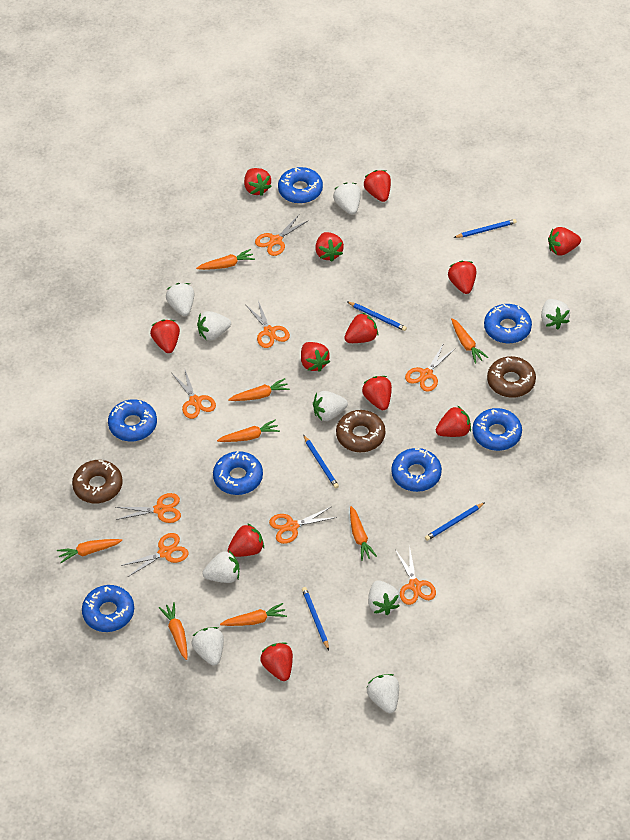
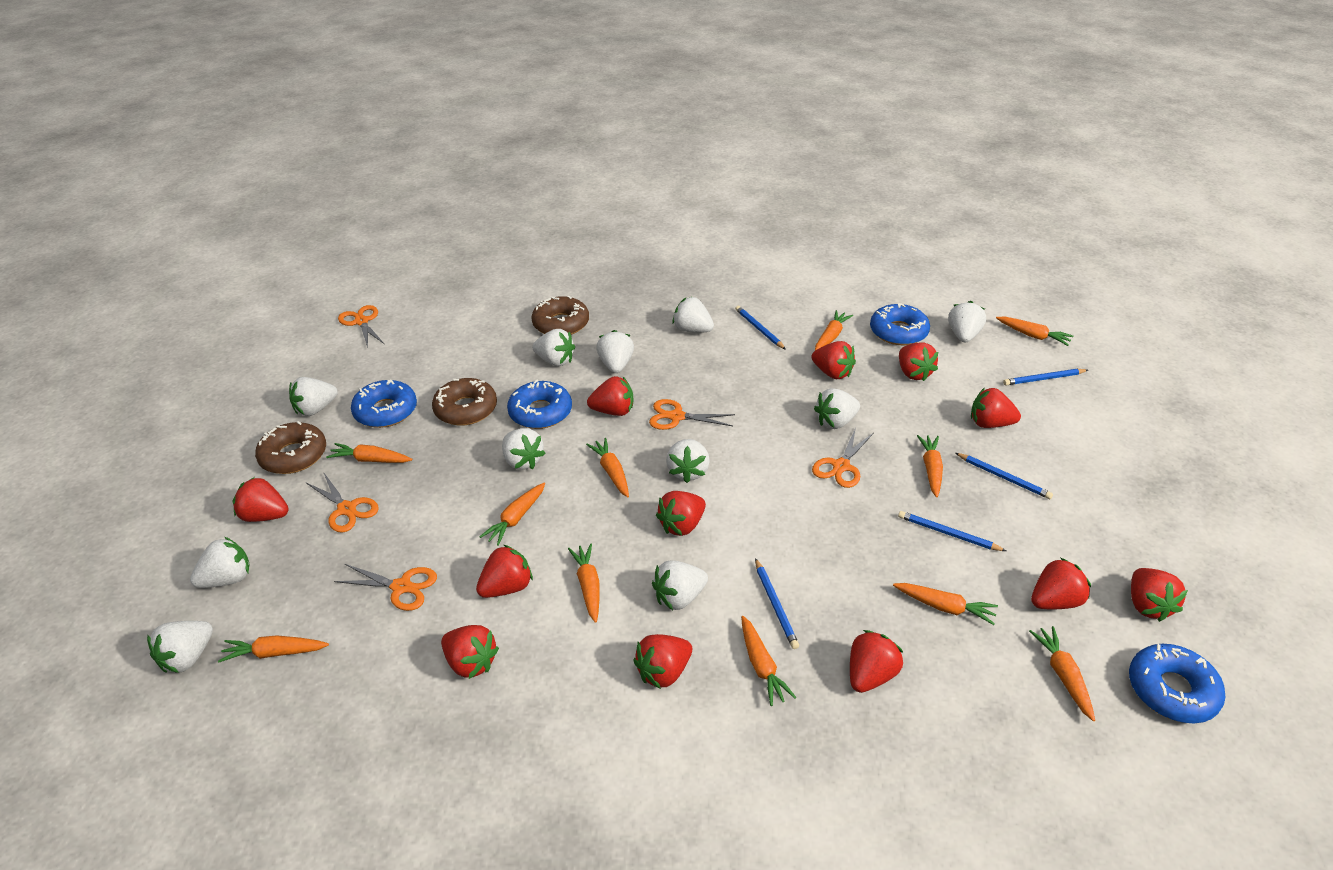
blue donut: [82,585,134,632] [108,399,157,442] [213,451,263,495] [278,167,323,204] [391,448,442,492] [472,408,522,451] [484,304,532,344] = 7 -> [351,380,417,428] [507,380,572,429] [870,303,930,345] [1129,644,1225,723] = 4
orange carrot: [57,539,122,563] [159,602,187,660] [196,249,255,270] [217,420,280,442] [220,603,287,626] [228,378,290,401] [350,506,377,561] [451,318,488,364] = 8 -> [218,635,329,662] [326,443,412,463] [479,482,545,546] [568,544,600,623] [586,438,629,497] [741,616,796,706] [815,310,853,350] [893,583,998,625] [917,435,943,497] [996,317,1073,346] [1029,626,1095,721] = 11
orange scissors: [116,493,181,523] [121,533,188,577] [173,368,216,419] [246,301,290,348] [255,215,309,256] [269,507,337,544] [395,549,436,605] [405,343,455,392] = 8 -> [306,473,379,533] [334,564,437,611] [338,305,384,348] [649,399,735,430] [812,428,874,488] = 5
white strawberry: [166,283,194,316] [192,627,224,666] [197,311,231,340] [202,551,239,583] [313,391,348,421] [333,182,361,215] [367,674,399,713] [368,580,400,615] [541,299,570,330] = 9 -> [147,621,213,673] [190,537,250,588] [289,377,338,416] [502,428,545,470] [532,329,575,366] [596,330,634,373] [652,560,708,610] [666,439,710,483] [672,297,714,333] [814,388,860,429] [948,301,986,343] = 11

